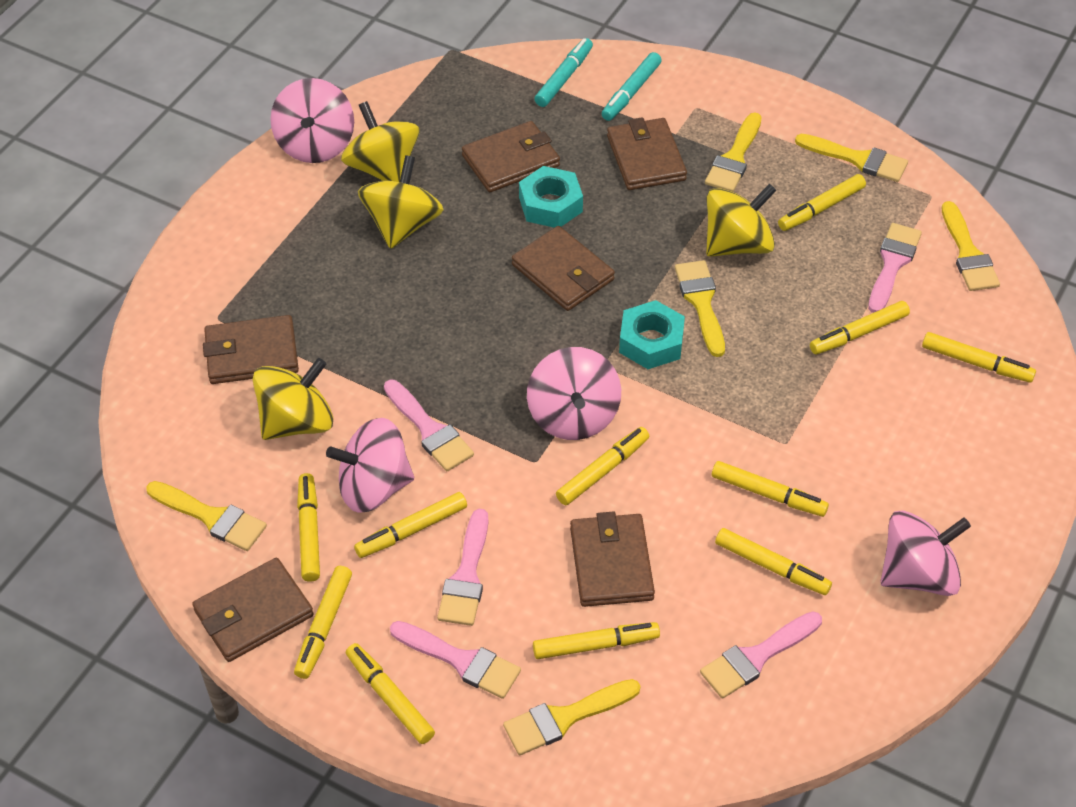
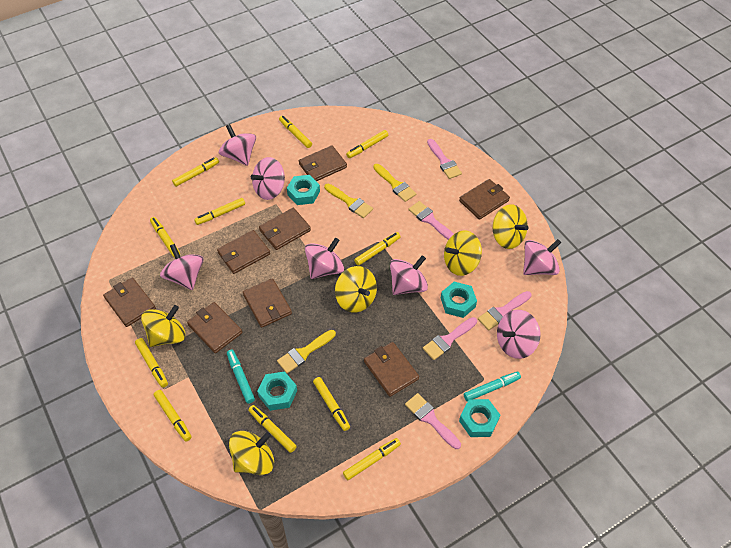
brown wallet: [192,558,314,662] [203,315,299,384] [462,121,560,192] [512,226,615,311] [570,511,655,607] [607,117,687,190] = 6 -> [103,277,156,327] [187,302,242,353] [217,230,270,274] [243,278,292,328] [259,208,311,250] [299,145,347,181] [364,342,419,397] [459,179,510,220] = 8
pink spinning top: [270,78,354,163] [326,418,414,513] [527,347,621,440] [880,510,971,596] = 4 -> [160,244,204,290] [219,124,256,166] [251,157,285,200] [305,237,344,279] [390,255,428,295] [497,310,541,359] [523,239,562,275] = 7
turquoise nut: [519,166,583,228] [619,300,685,369] = 2 -> [257,372,297,411] [287,175,320,205] [441,282,477,318] [459,399,500,437] = 4
yellow brush: [146,481,267,551] [503,679,640,755] [675,260,725,357] [705,113,762,192] [795,134,908,182] [941,201,1000,291] = 6 -> [277,330,336,373] [324,184,373,218] [373,164,416,202] = 3
yellow spinning top: [253,358,334,440] [341,101,420,182] [358,155,443,249] [706,184,776,257] = 4 -> [141,305,186,347] [229,431,274,475] [335,266,377,313] [444,230,482,276] [493,205,529,249] = 5

